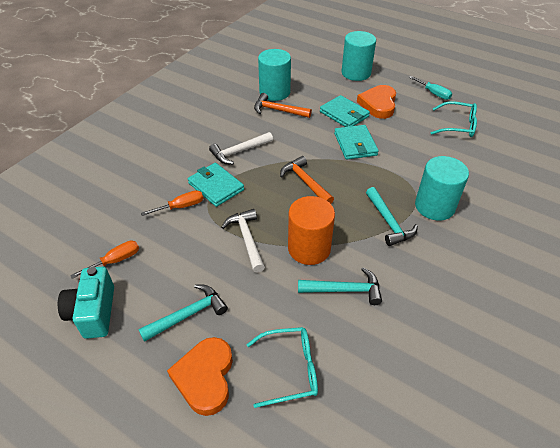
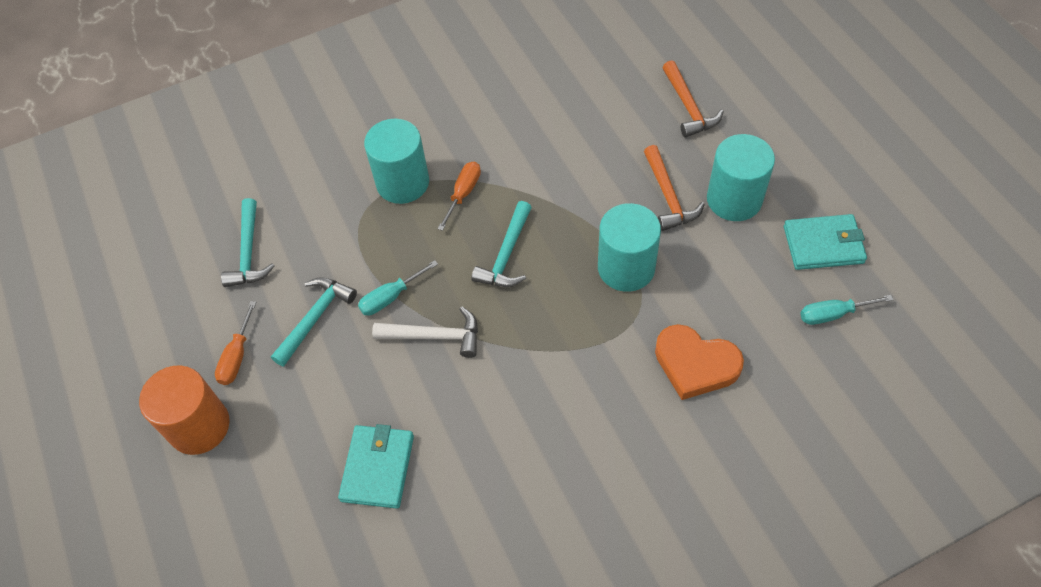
orange heart: [167,337,233,416] [357,85,396,119] = 2 -> [655,324,744,400] = 1
turquoise camera: [58,267,114,339] = 1 -> none = 0
turquoise glasses: [246,327,318,408] [431,101,477,137] = 2 -> none = 0
turquoise screwdriver: [409,76,452,100] = 1 -> [358,260,438,316] [800,295,894,325] = 2
turquoise wallet: [188,163,244,207] [320,95,370,127] [334,125,379,159] = 3 -> [338,424,414,509] [784,214,867,270] = 2
white hammer: [209,132,273,164] [221,209,265,273] = 2 -> [372,307,478,358] = 1

